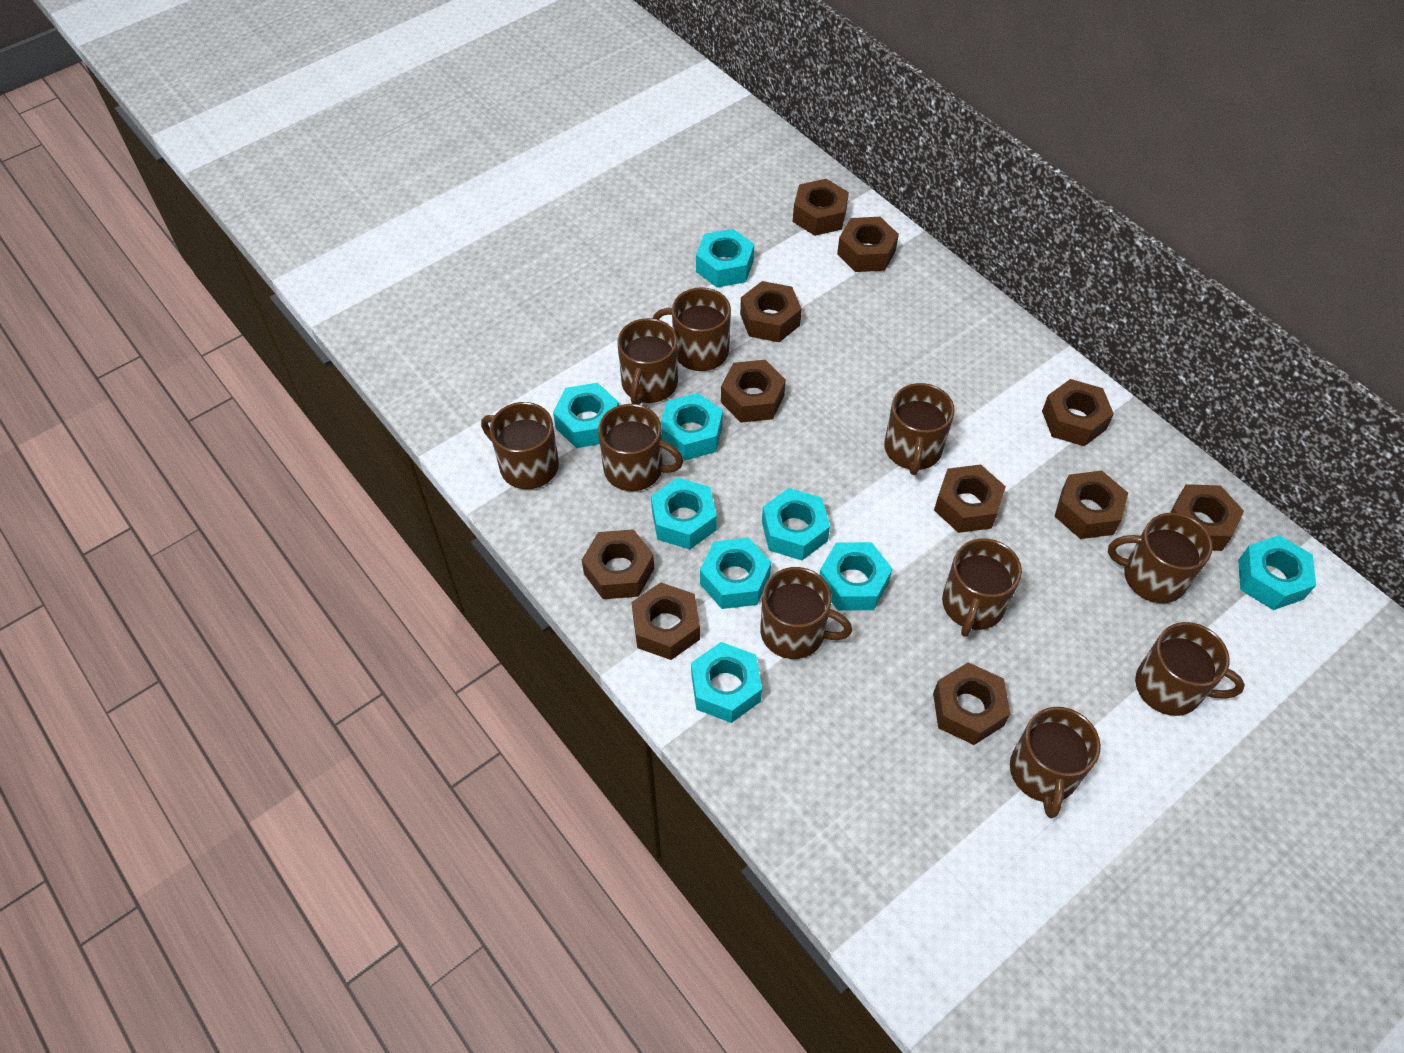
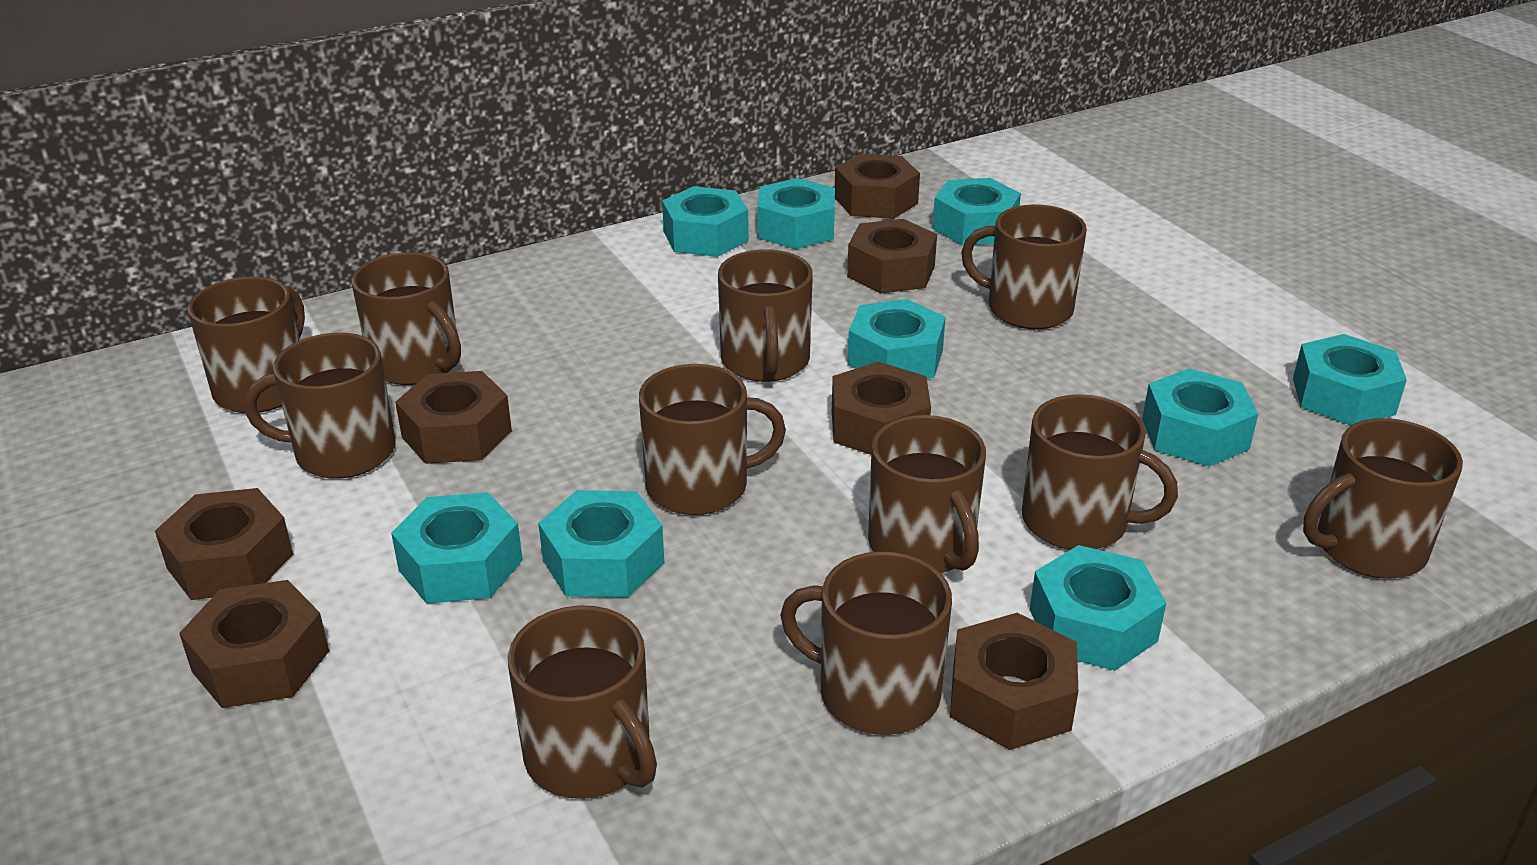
brown mug: [481,402,559,489] [598,404,683,491] [617,318,678,405] [653,287,731,371] [760,567,852,659] [884,383,955,475] [942,538,1022,637] [1010,707,1101,818] [1108,513,1213,603] [1135,622,1245,716] = 10 -> [187,277,305,413] [244,333,395,479] [352,252,461,385] [508,605,657,799] [639,364,786,515] [718,249,813,382] [780,551,952,735] [868,415,986,573] [961,204,1087,329] [1022,394,1178,550] [1303,418,1463,579] = 11
brown nut: [582,529,654,599] [632,582,700,660] [721,360,786,423] [740,281,802,342] [793,179,849,236] [837,217,899,272] [933,662,1010,745] [934,464,1006,533] [1042,379,1114,446] [1055,471,1128,539] [1170,484,1244,551] = 11 -> [155,488,293,600] [179,580,329,708] [395,371,512,464] [832,362,931,455] [835,153,920,219] [847,219,937,293] [950,613,1078,750] = 7

